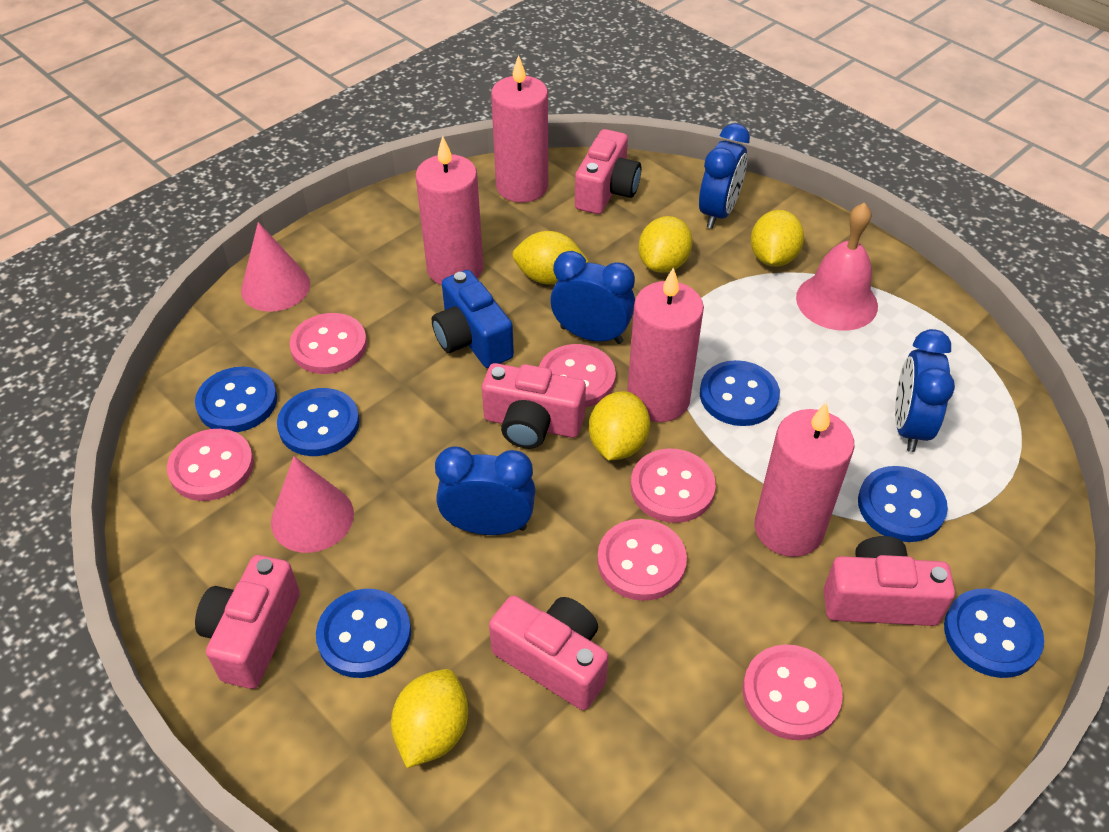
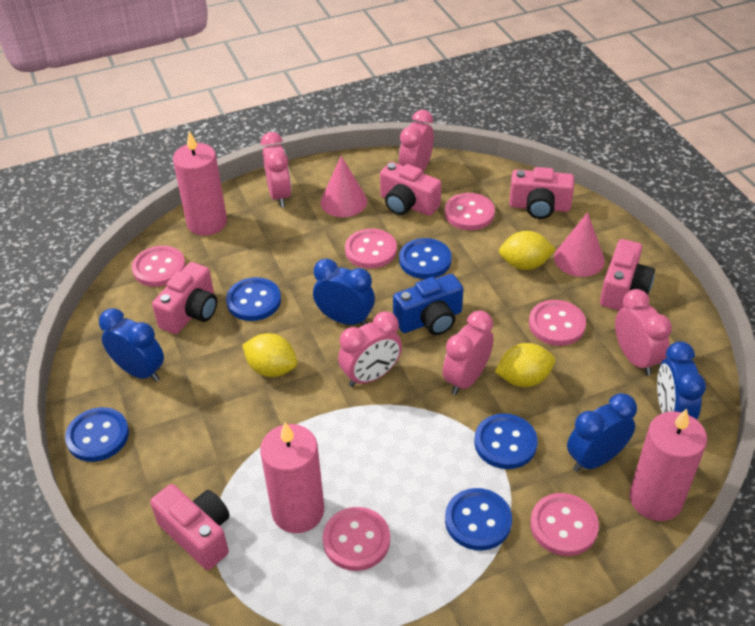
blue button: [195,367,277,432] [277,388,360,456] [316,589,411,678] [700,360,780,426] [858,466,948,542] [944,589,1044,678] = 6 -> [65,407,129,462] [226,277,281,321] [399,238,452,279] [445,488,512,551] [474,413,537,469] = 5
pink bell: [796,202,878,331] = 1 -> none = 0
pink candle: [415,136,483,285] [491,55,548,202] [627,268,704,422] [755,402,855,557] = 4 -> [173,131,227,236] [260,422,324,533] [630,409,707,521] = 3
pink clock: none = 0 -> [261,132,292,208] [338,311,402,387] [399,110,434,173] [442,310,493,395] [615,289,672,375] = 5
yellow lemon: [391,669,468,768] [512,231,589,284] [589,391,650,460] [638,216,692,273] [751,210,804,267] = 5 -> [242,333,297,377] [495,343,555,387] [499,231,556,270] = 3

